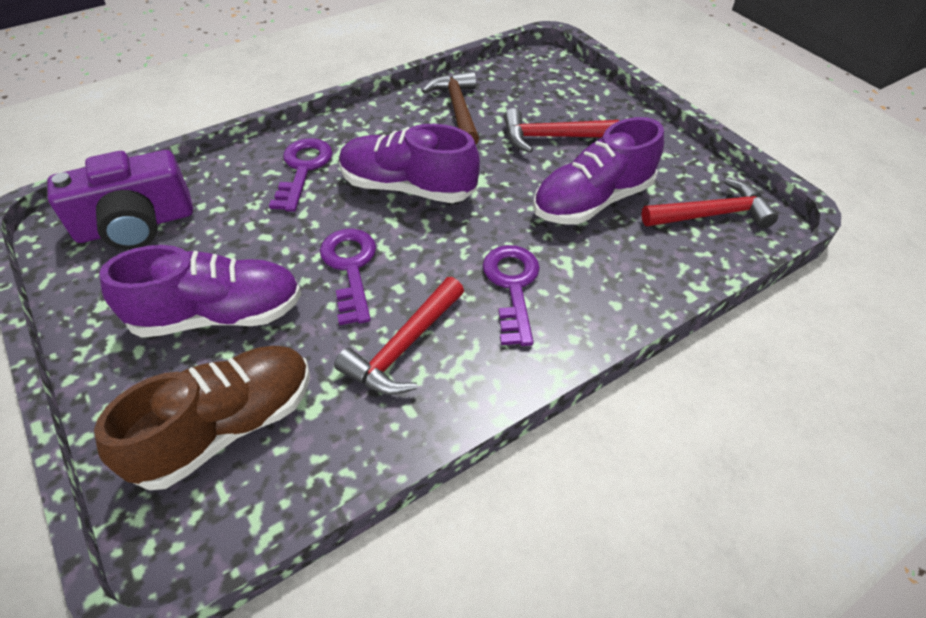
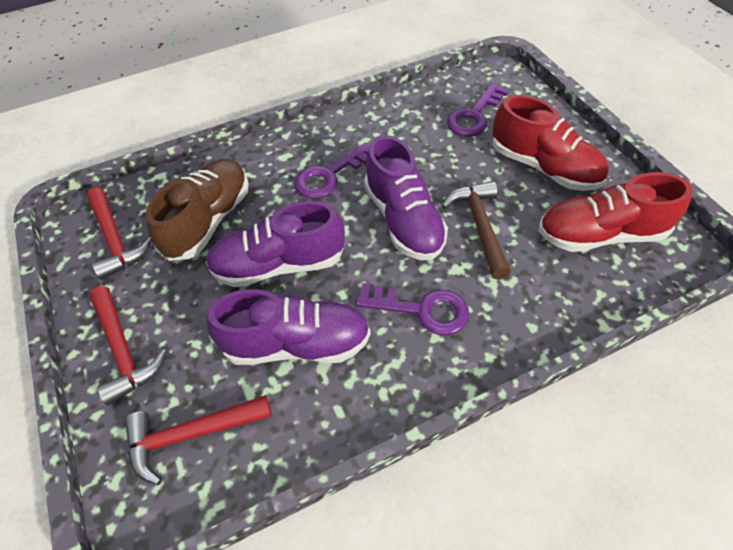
purple camera: [47,150,193,250] = 1 -> none = 0
red shoe: none = 0 -> [493,95,609,191] [538,172,693,252] = 2

